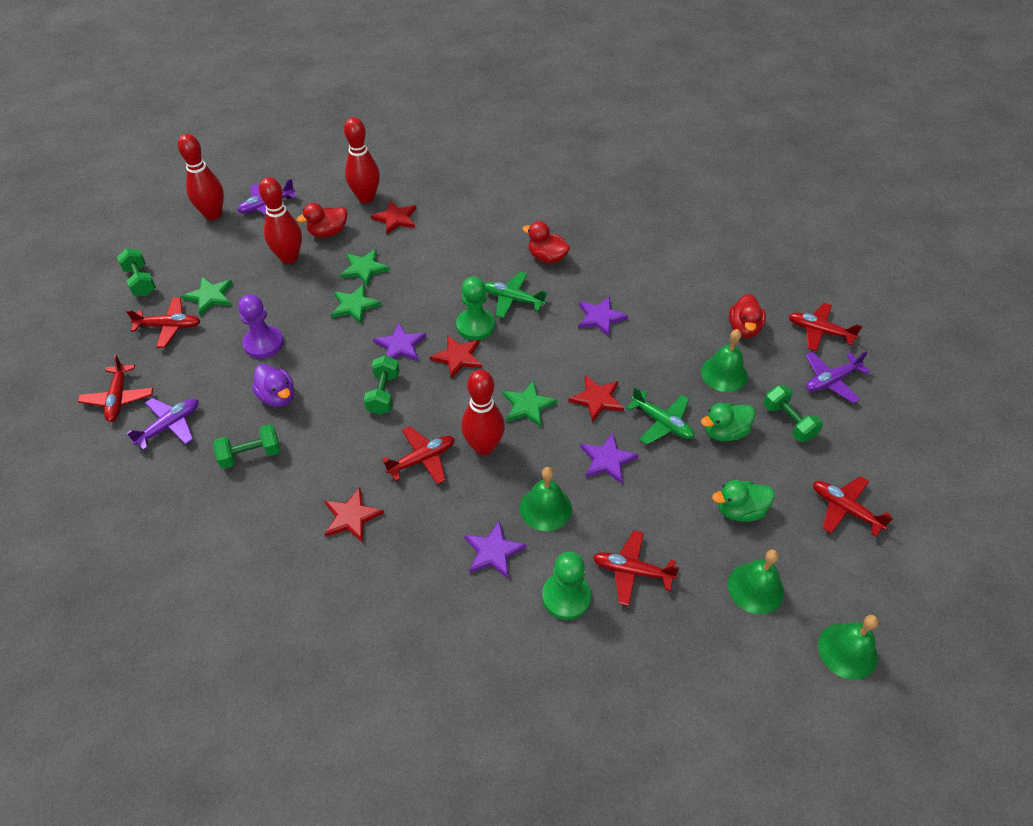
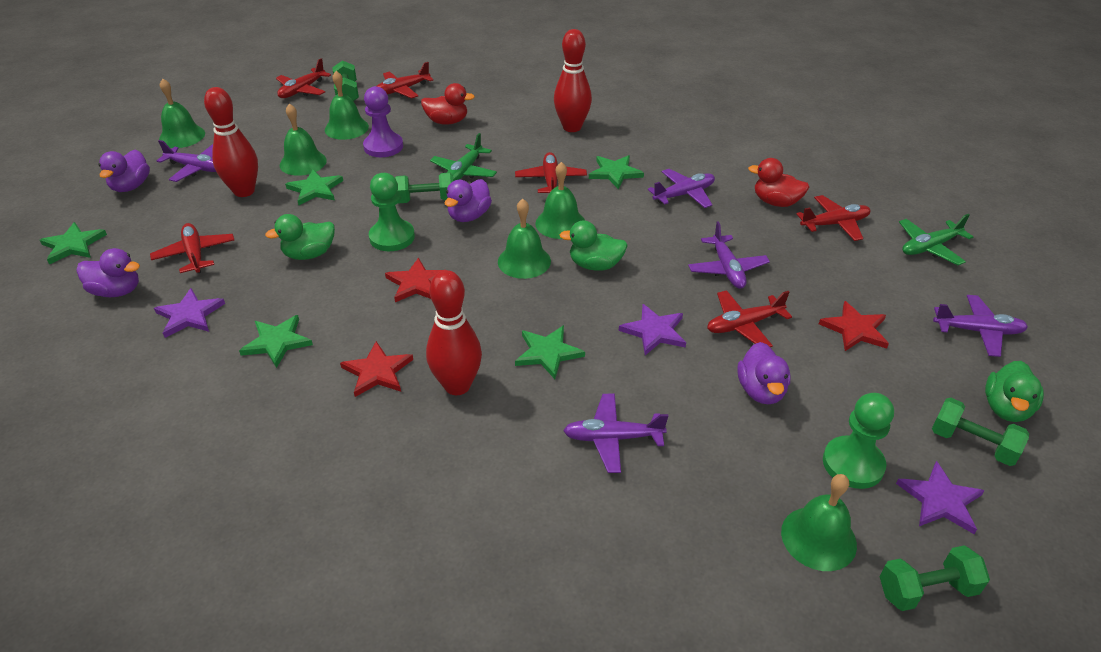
green bell: [520,467,572,531] [701,329,748,392] [728,549,784,614] [818,615,879,680] = 4 -> [159,78,205,148] [280,103,327,176] [325,71,369,140] [498,199,551,279] [535,162,585,239] [781,474,857,571] = 6
green duck: [701,403,755,441] [712,480,775,522] = 2 -> [265,214,335,260] [560,220,628,271] [985,361,1044,422] = 3
green star: [182,277,233,316] [331,284,382,324] [340,249,390,287] [502,380,557,427] = 4 -> [40,222,107,264] [239,315,313,368] [285,170,343,205] [515,325,585,379] [589,155,644,189] = 5
purple duck: [252,364,294,407] = 1 -> [76,248,140,297] [98,149,150,192] [445,179,492,222] [737,342,791,404] = 4
purple plane: [126,398,199,450] [237,179,297,215] [806,351,870,403] = 3 -> [157,140,216,182] [563,394,668,473] [648,169,715,208] [688,221,770,289] [933,295,1028,357] = 5
purple star: [373,322,426,361] [465,520,527,578] [578,296,628,337] [580,433,639,484] = 4 -> [154,288,225,338] [619,304,686,355] [896,461,985,534] = 3
red bowling pin: [178,134,224,220] [259,177,302,264] [344,117,380,203] [461,369,505,455] = 4 -> [204,87,258,197] [426,270,482,395] [554,29,592,132] = 3
red duck: [297,203,347,238] [522,221,570,264] [729,294,766,338] = 3 -> [421,83,475,125] [748,158,809,207] = 2
red star: [324,487,384,543] [371,200,417,234] [430,335,482,379] [568,376,624,422] = 4 -> [340,341,413,397] [385,257,443,302] [819,301,889,351] = 3

